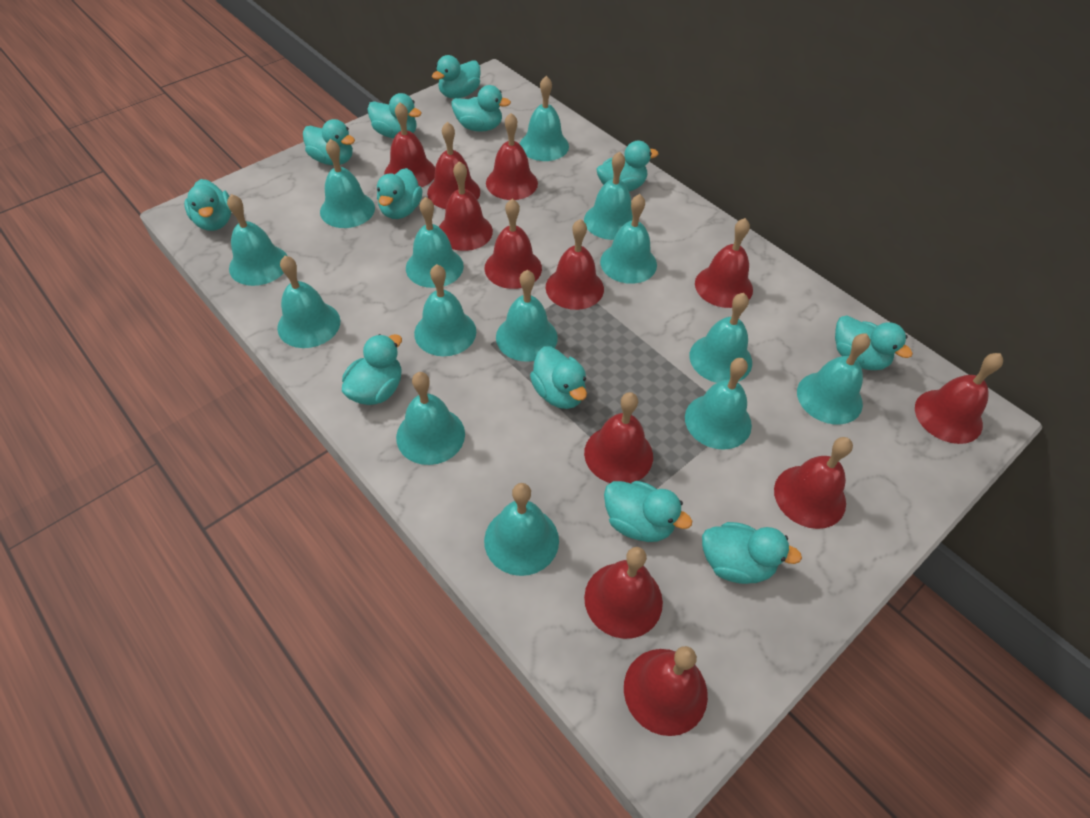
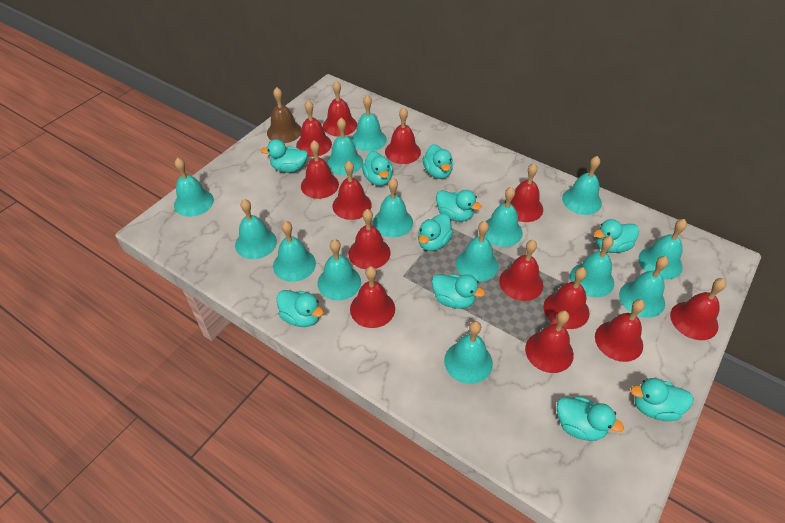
brown bell: none = 0 -> [267,87,301,143] = 1
red bell: [384,102,435,187] [427,122,480,209] [439,161,493,251] [485,198,542,289] [486,113,538,200] [546,219,604,310] [584,392,653,483] [584,547,663,639] [624,646,708,736] [695,218,753,308] [774,437,853,529] [915,353,1003,444] = 12 -> [296,100,332,157] [301,140,339,199] [323,81,357,136] [332,161,372,220] [348,209,390,269] [350,266,395,328] [385,107,421,164] [499,240,543,301] [504,163,543,222] [525,310,574,373] [543,267,590,329] [595,299,645,362] [670,278,726,340] = 13
turquoise duck: [184,179,231,231] [303,119,355,165] [342,334,402,405] [367,93,421,138] [377,168,423,219] [432,55,481,99] [452,85,511,132] [530,346,587,409] [596,140,658,192] [604,481,692,542] [702,522,802,584] [835,315,913,370] = 12 -> [260,139,308,173] [277,290,324,327] [362,151,393,186] [418,213,453,251] [423,144,453,179] [432,274,485,309] [436,190,482,222] [557,396,624,441] [594,219,639,253] [631,378,693,421] = 10

